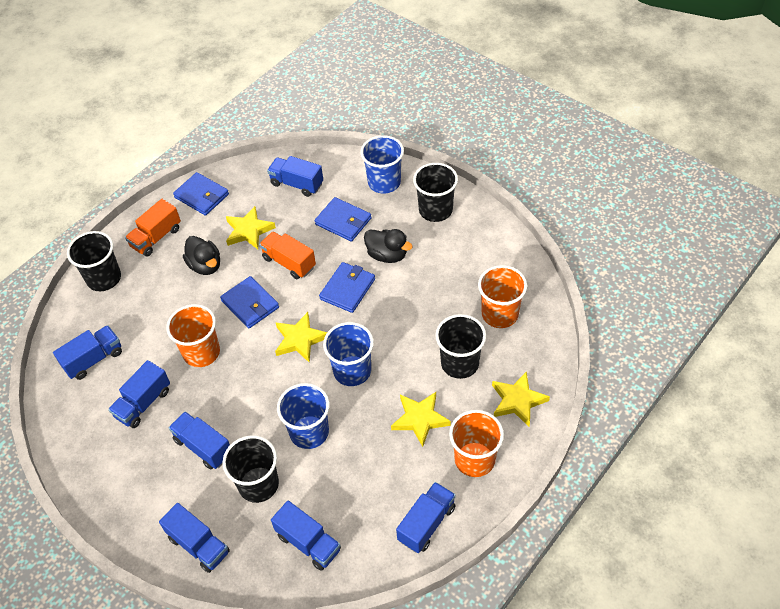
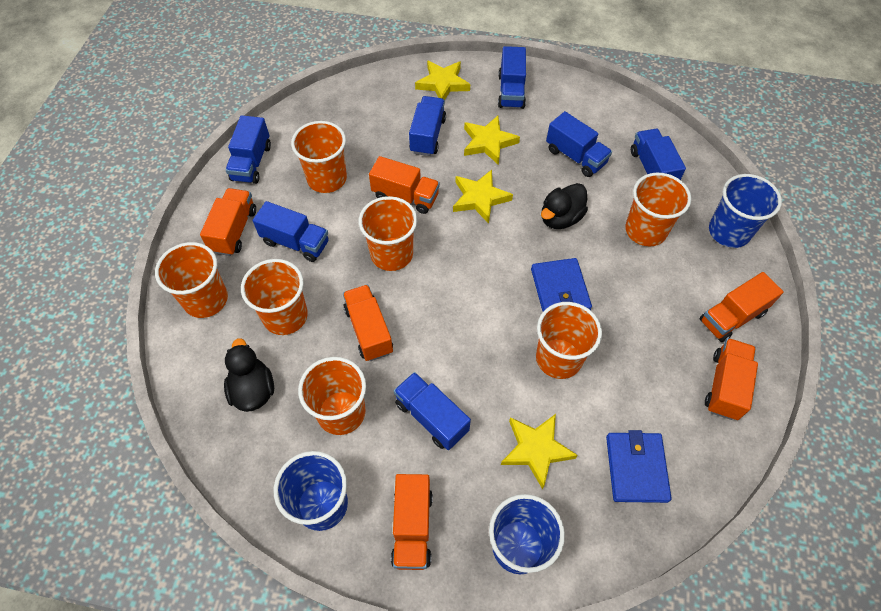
black cup: [67,231,121,291] [222,435,279,503] [413,163,458,222] [435,314,486,379] = 4 -> none = 0
blue wallet: [173,172,229,216] [220,276,279,329] [315,197,372,242] [319,262,375,313] = 4 -> [531,258,592,311] [606,430,672,503] = 2
orange cup: [166,304,220,367] [449,410,504,477] [478,265,527,328] = 3 -> [155,242,228,318] [241,259,308,335] [291,121,347,193] [298,357,366,435] [359,196,417,271] [536,302,602,379] [625,173,691,246] = 7
orange truck: [125,199,181,257] [259,232,316,279] = 2 -> [200,188,256,256] [343,285,393,361] [369,156,440,214] [391,474,433,570] [700,272,784,342] [705,338,758,420] = 6

